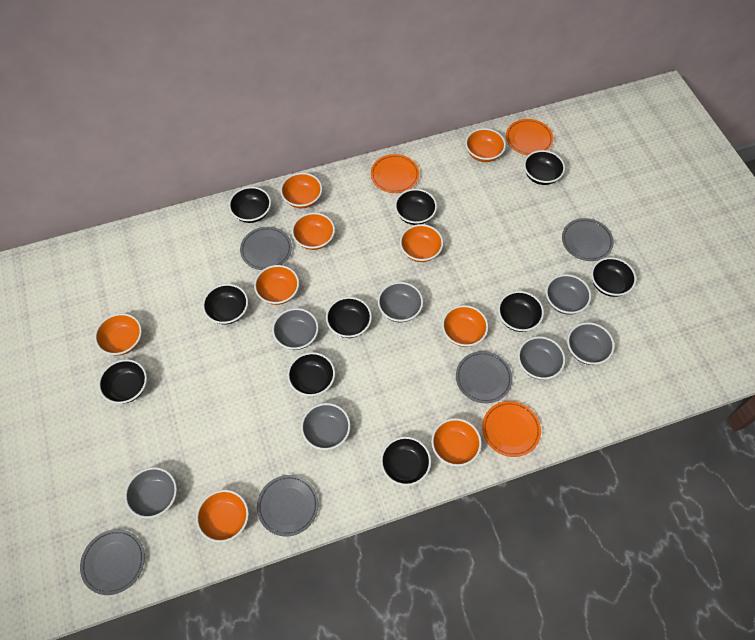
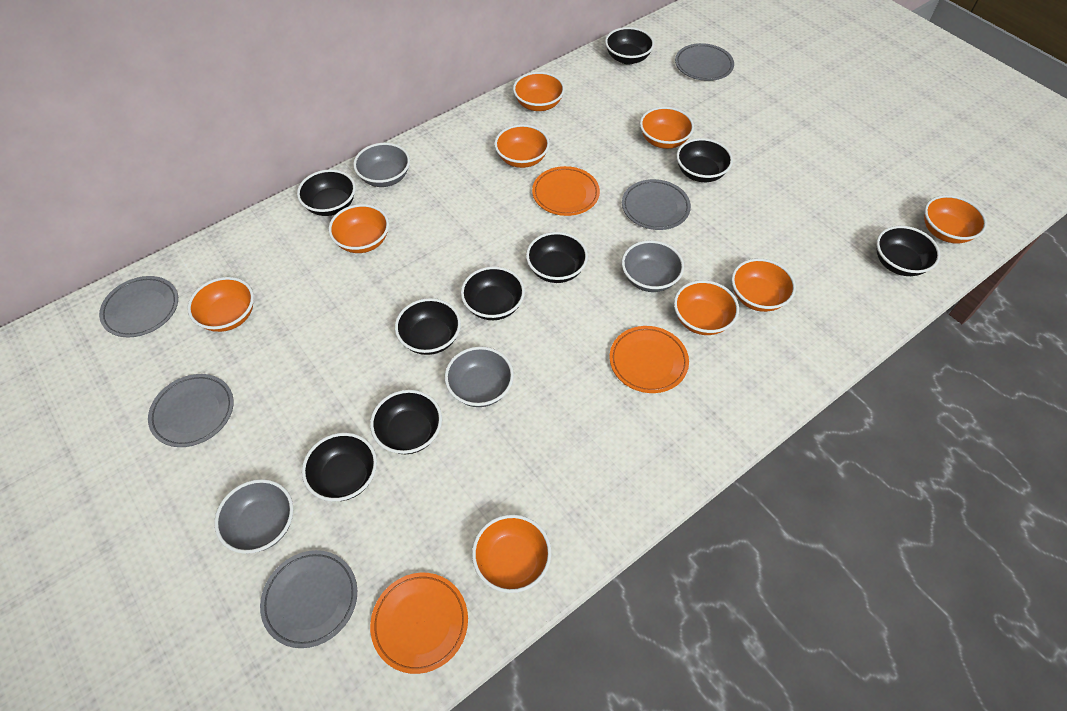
black bowl: [98,359,147,404] [202,284,248,325] [229,187,271,223] [287,352,335,396] [326,297,372,338] [380,436,431,486] [395,189,437,225] [498,291,544,332] [524,150,565,185] [591,257,636,297] = 10 -> [297,169,356,216] [302,433,377,501] [370,390,442,454] [395,298,461,355] [461,266,525,320] [526,232,588,283] [605,27,654,65] [676,138,733,182] [876,226,940,276] = 9
grey bowl: [125,467,177,518] [272,308,319,350] [301,403,351,450] [378,282,423,322] [518,336,565,380] [546,274,591,315] [567,322,615,365] = 7 -> [214,479,294,554] [353,143,410,187] [445,346,514,407] [622,240,684,292] = 4

